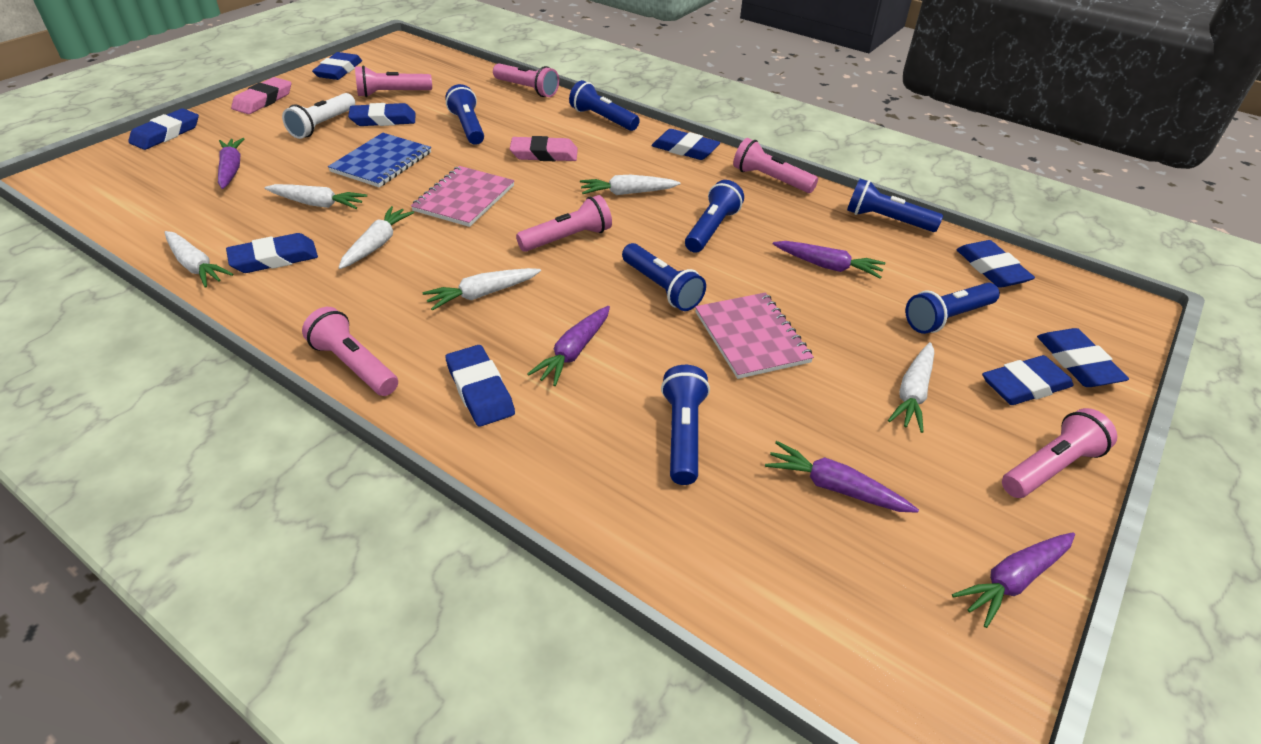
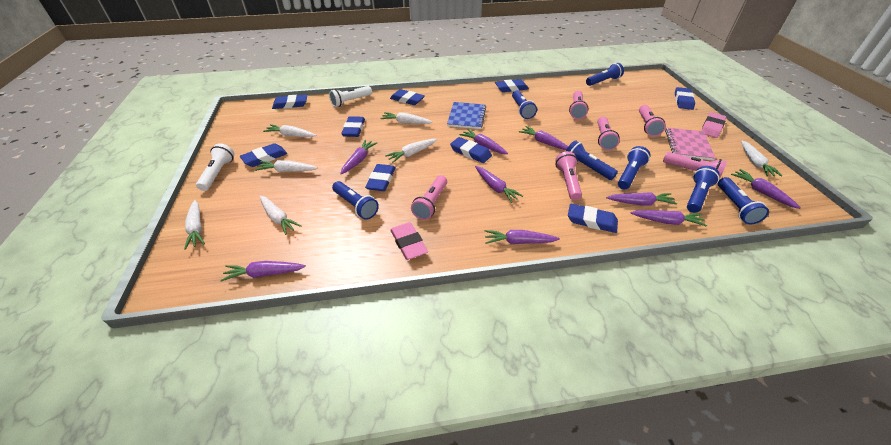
pink notebook: [411,166,515,227] [695,293,814,379] = 2 -> [665,127,715,161] = 1
purple carrot: [218,138,245,189] [527,306,610,386] [765,441,919,513] [773,241,885,279] [952,532,1075,628] = 5 -> [220,261,306,282] [340,140,377,174] [459,129,508,154] [475,166,523,203] [485,230,560,244] [519,126,568,150] [606,192,677,205] [630,210,707,227] [731,169,801,209] = 9
white carrot: [165,231,233,288] [265,184,367,209] [338,206,414,269] [423,268,541,311] [580,175,681,195] [888,342,934,433] = 6 -> [184,200,205,250] [255,160,318,172] [259,196,301,235] [263,124,316,137] [380,112,433,124] [385,139,437,163] [741,141,782,177] = 7
white flashlight: [282,93,355,139] = 1 -> [196,143,234,191] [329,86,372,107] = 2

